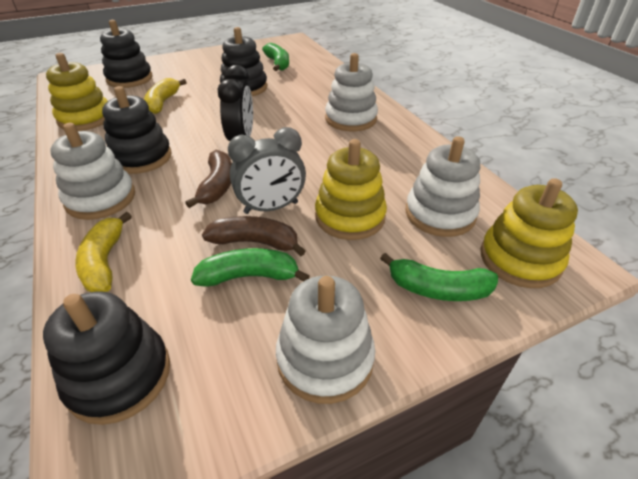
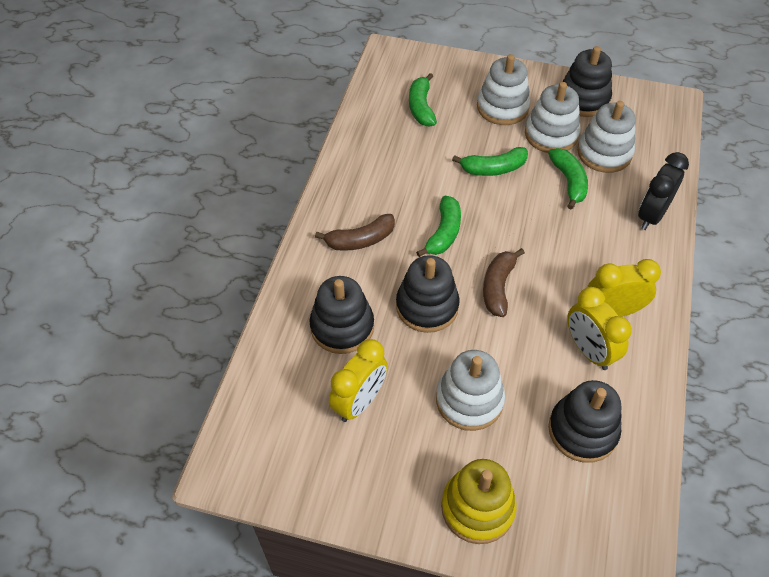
green banana: [191,248,310,287] [262,43,289,71] [380,253,498,301] = 3 -> [409,73,437,127] [416,196,461,257] [452,147,528,176] [548,148,588,210] = 4
grey clock: [228,127,306,214] = 1 -> none = 0
yellow banana: [75,212,132,292] [144,78,187,114] = 2 -> none = 0
yellow clock: none = 0 -> [329,339,388,422] [567,287,632,370] [587,259,661,317] = 3
yellow stacking toy: [46,53,107,131] [315,139,387,240] [481,178,578,288] = 3 -> [441,459,517,544] = 1

